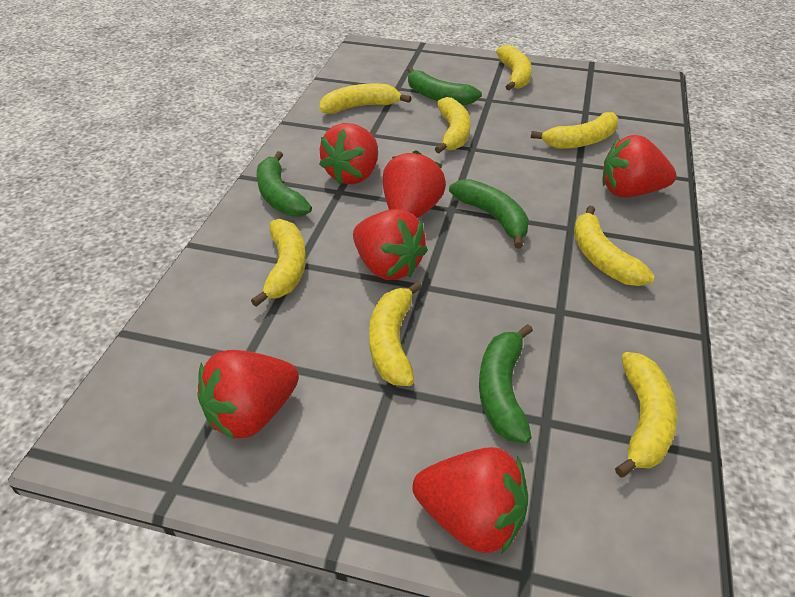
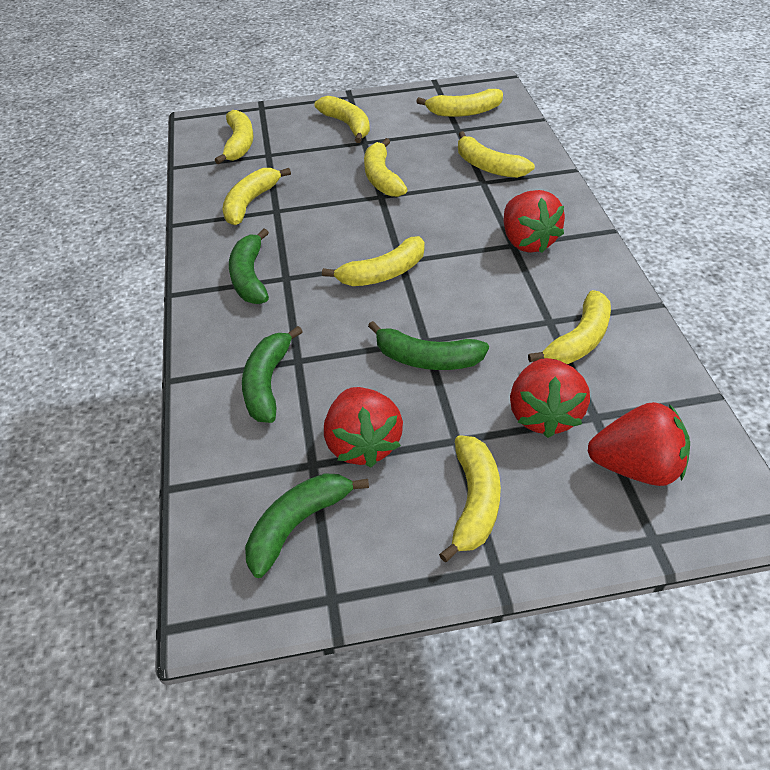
red strawberry: [197,350,299,439] [319,123,378,185] [353,209,428,280] [383,150,446,218] [412,447,528,553] [602,135,676,198] = 6 -> [324,387,403,468] [504,190,565,253] [510,358,590,438] [588,402,690,486] = 4
yellow banana: [251,219,306,307] [320,84,411,114] [369,281,422,386] [435,97,471,153] [496,45,532,90] [531,112,618,149] [574,206,655,286] [615,352,677,477] = 8 -> [215,110,254,164] [222,168,291,225] [314,96,370,143] [322,236,425,286] [364,138,408,197] [416,89,503,117] [439,435,501,562] [458,131,535,178] [528,290,611,364] = 9

